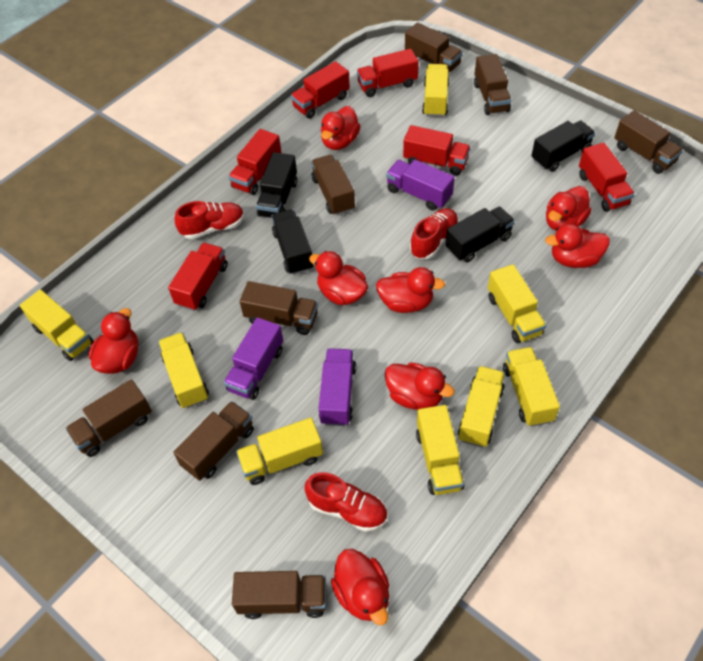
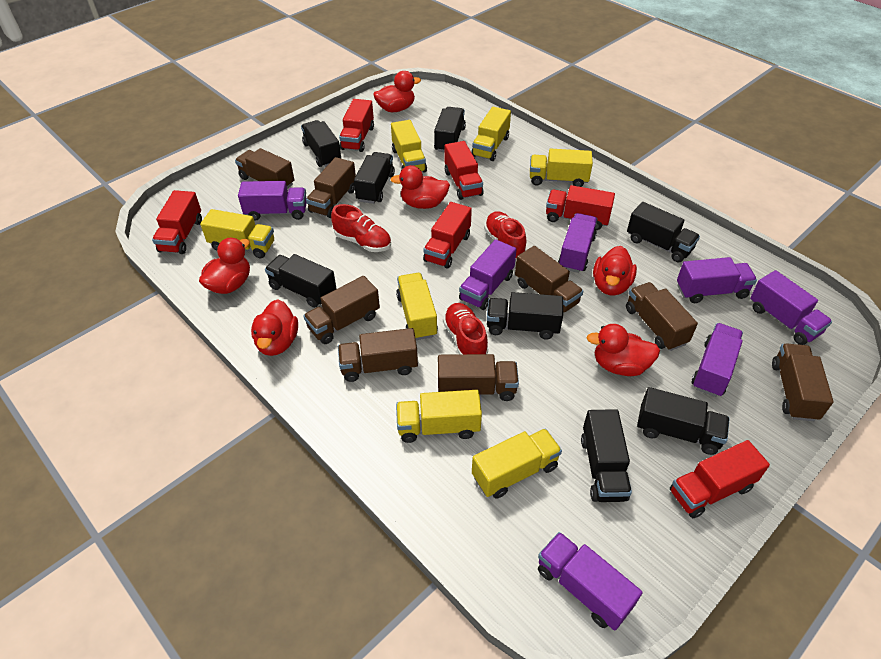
black truck: [256,152,297,218] [271,209,314,275] [445,207,515,262] [531,121,596,172] = 4 -> [265,254,336,308] [301,120,341,167] [354,152,395,204] [434,107,466,152] [487,292,563,340] [581,409,632,502] [627,202,700,262] [637,387,730,455] = 8
purple truck: [224,317,283,400] [318,348,356,426] [386,160,455,211] = 3 -> [238,181,306,221] [459,239,517,310] [538,532,643,631] [558,213,597,273] [677,257,757,303] [692,323,743,397] [750,270,832,345] = 7
red duck: [89,308,138,374] [309,251,368,305] [321,106,361,150] [331,549,389,625] [376,267,445,313] [385,362,455,410] [545,223,610,268] [546,186,592,230] = 8 -> [199,238,250,294] [251,299,298,356] [373,71,421,112] [390,165,450,209] [586,324,660,376] [593,246,637,296] = 6
yellow truck: [20,289,94,361] [158,332,209,409] [236,418,323,485] [416,405,464,495] [422,64,449,117] [458,366,505,447] [488,264,547,343] [503,347,560,427] = 8 -> [200,209,274,258] [391,120,427,172] [396,273,438,340] [396,390,482,443] [471,107,511,161] [472,428,562,499] [530,149,593,187] = 7

